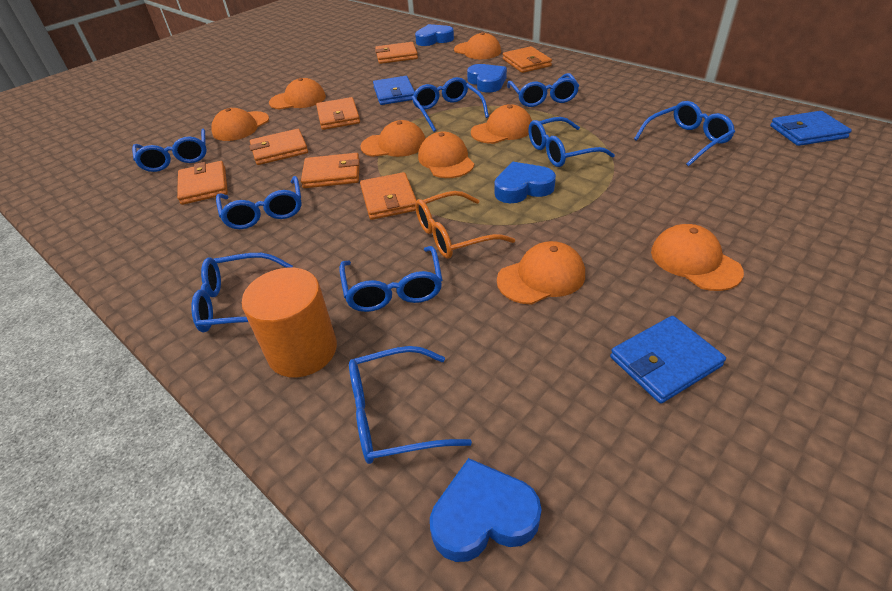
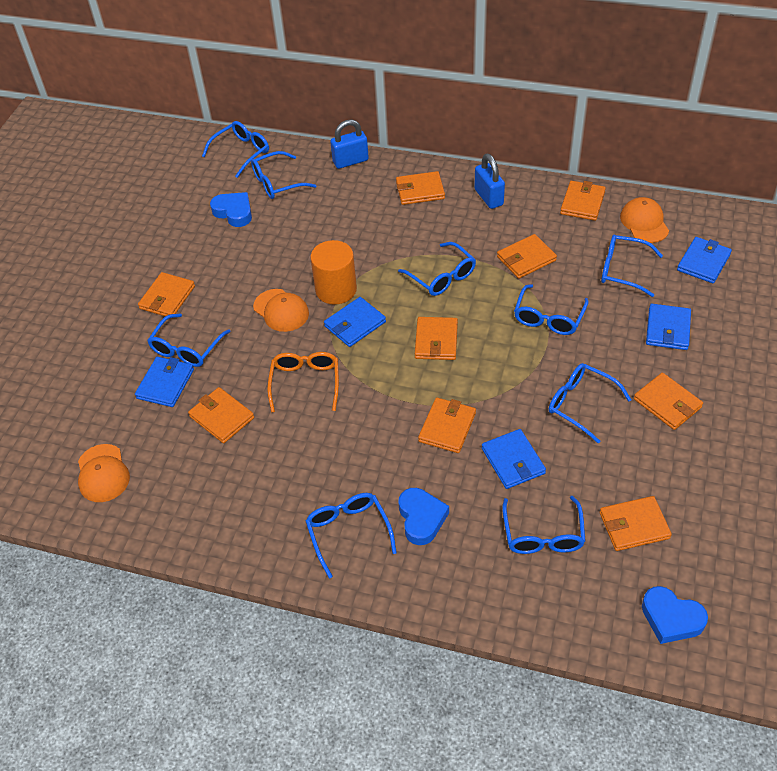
blue heart: [415,24,454,46] [430,458,542,562] [467,64,507,93] [495,162,556,203] = 4 -> [210,192,252,227] [399,488,449,545] [642,586,708,644] = 3
blue padlock: none = 0 -> [330,119,369,169] [474,154,505,209] = 2
blue wallet: [373,76,415,105] [610,316,726,404] [770,111,852,146] = 3 -> [135,357,194,407] [324,297,386,347] [482,429,546,489] [646,304,691,350] [677,237,732,283] = 5
orange cap: [211,108,269,141] [269,78,326,110] [360,120,425,157] [418,131,474,178] [454,32,501,59] [471,104,532,144] [497,241,585,305] [651,224,744,291] = 8 -> [78,444,130,502] [253,289,309,332] [620,197,669,243] = 3
orange wallet: [177,161,228,205] [249,129,308,165] [301,153,360,188] [316,97,360,130] [360,172,417,220] [375,42,418,64] [503,46,552,73] = 7 -> [138,272,195,317] [188,387,254,443] [396,171,445,205] [415,317,458,360] [418,397,476,453] [497,234,557,279] [560,181,606,221] [599,496,672,551] [634,373,703,430] = 9

